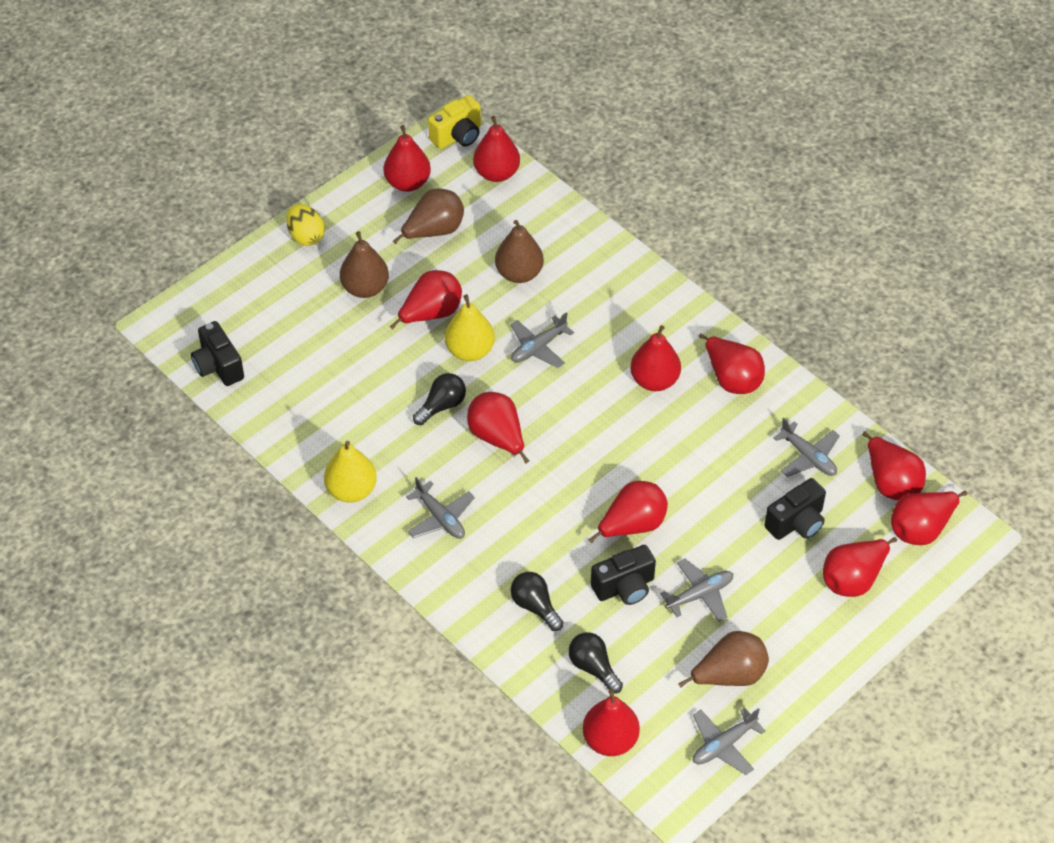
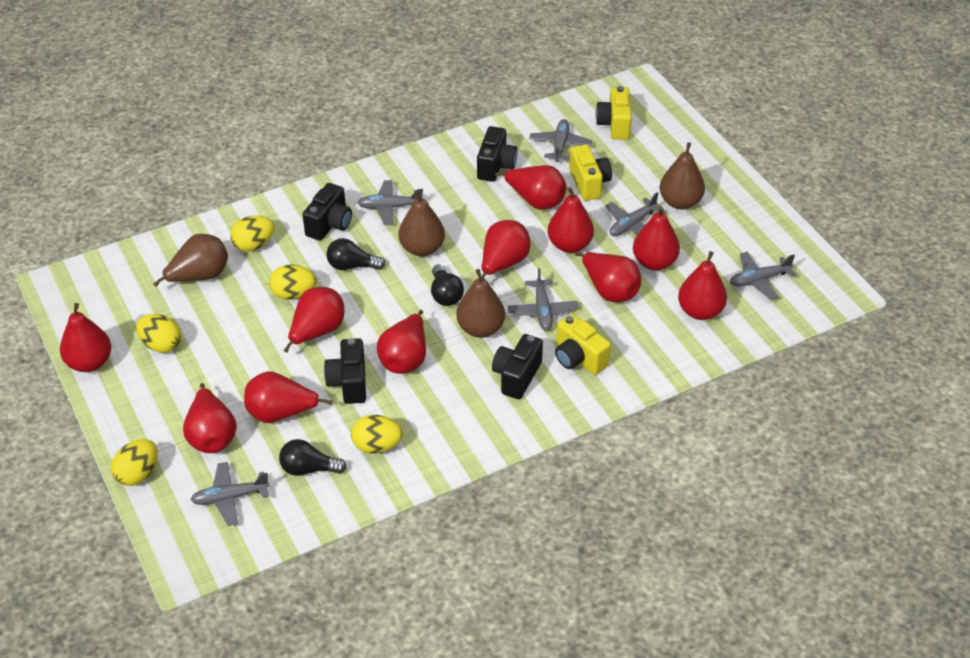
black camera: [191,321,244,386] [591,545,656,605] [764,478,826,540] = 3 -> [303,183,352,241] [324,338,366,404] [477,126,518,182] [492,334,543,399] = 4
grey plane: [406,477,475,539] [510,312,574,368] [660,559,733,622] [693,707,766,775] [773,418,840,477] = 5 -> [191,462,270,526] [357,180,423,225] [508,268,578,331] [529,119,592,162] [606,192,664,236] [730,252,796,300] = 6
yellow camera: [428,95,481,149] = 1 -> [555,314,611,375] [569,144,612,201] [595,86,632,140] = 3
yellow egg: [286,204,325,246] = 1 -> [111,439,158,486] [136,314,181,353] [230,215,275,251] [269,264,316,300] [351,415,403,453] = 5
yellow pear: [324,441,377,503] [445,295,495,361] = 2 -> none = 0

